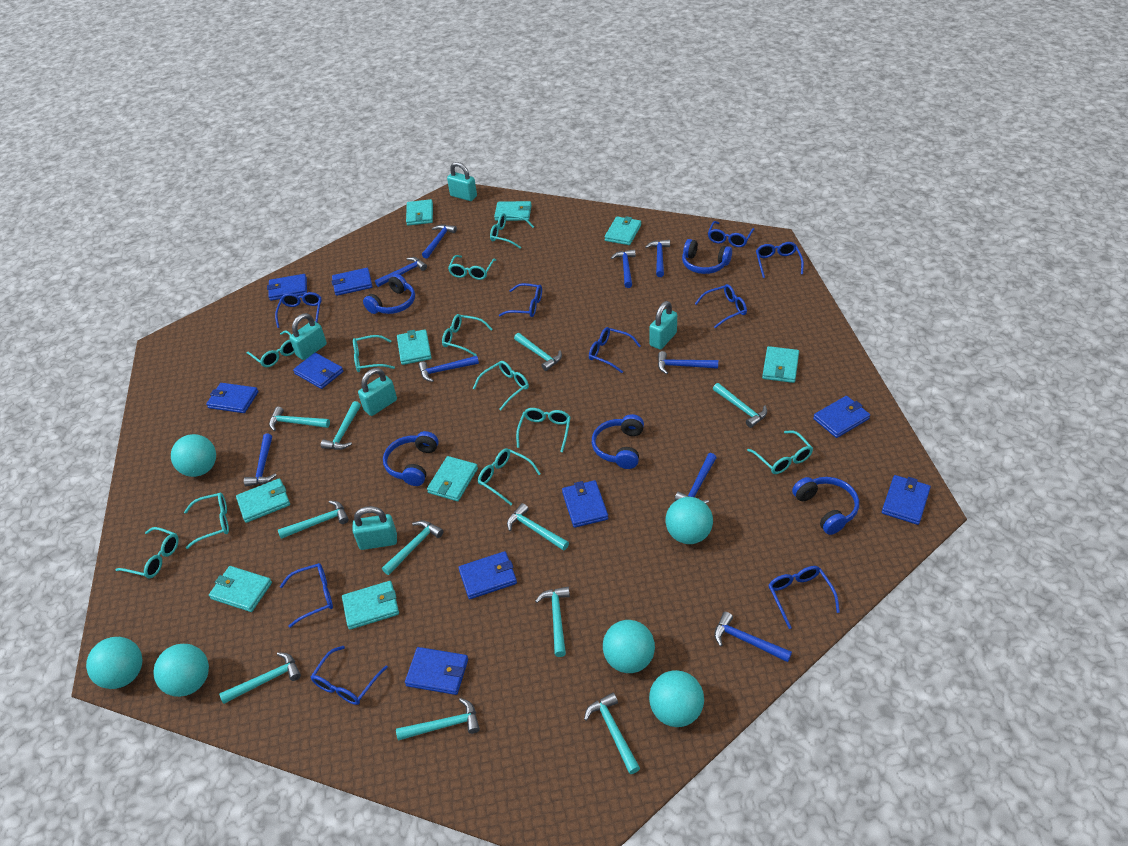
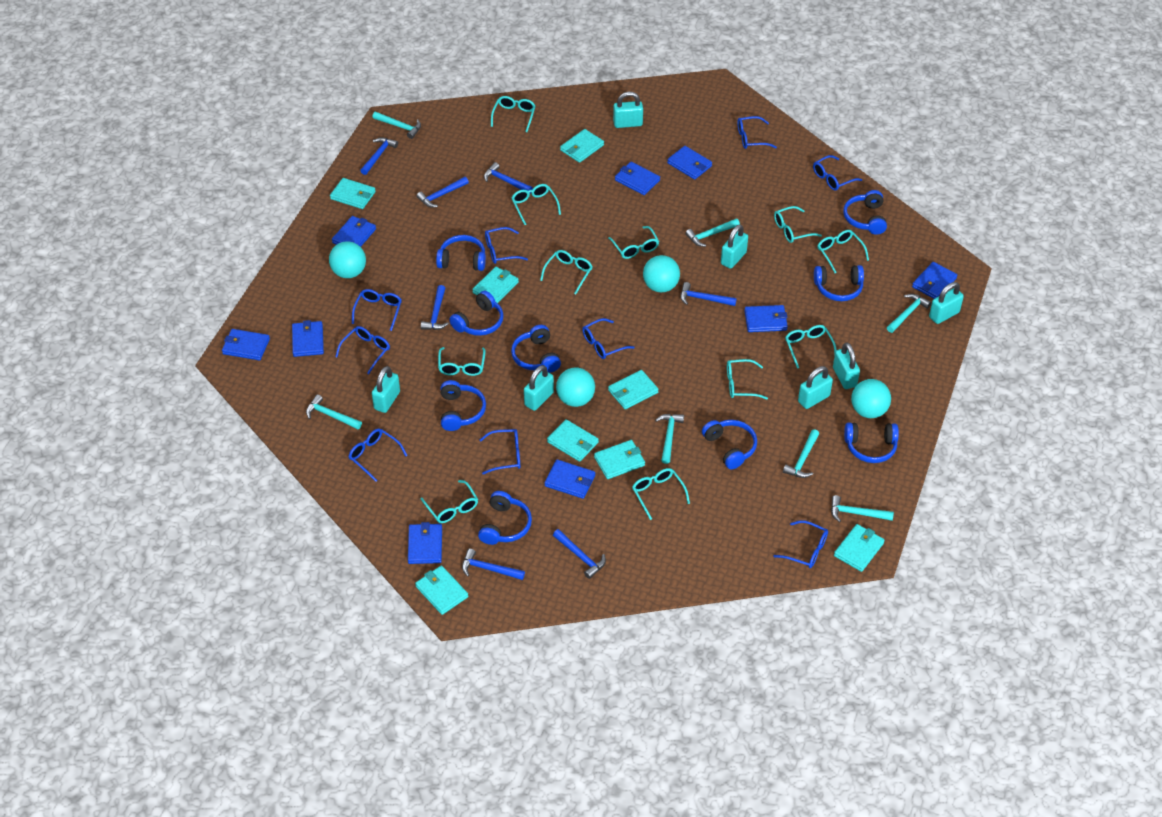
blue hammer: [244,433,276,486] [375,257,427,287] [418,356,479,382] [422,224,457,259] [611,249,636,288] [645,240,670,277] [658,351,718,374] [675,453,717,503] [714,612,792,662] = 9 -> [360,137,398,175] [416,177,469,208] [421,285,449,330] [462,549,525,580] [484,162,533,193] [553,529,606,579] [680,282,737,306] = 7
blue headphones: [363,274,415,314] [383,431,439,486] [592,414,644,469] [682,239,732,274] [792,477,859,535] = 5 -> [436,235,486,271] [440,380,486,431] [449,291,504,336] [478,491,532,545] [511,325,561,373] [702,420,757,469] [814,265,864,301] [843,190,887,235] [844,422,899,463] = 9
turquoise ball: [86,637,143,689] [153,644,209,697] [171,434,216,477] [603,620,655,673] [649,670,704,727] [666,497,713,544] = 6 -> [329,241,366,278] [556,368,595,407] [643,255,680,292] [851,379,891,418] = 4
turquoise hammer: [219,652,301,704] [269,407,330,431] [278,500,349,539] [321,401,361,450] [382,520,444,575] [396,698,480,741] [507,503,569,551] [514,333,562,371] [535,587,570,657] [584,693,640,774] [713,383,767,428] = 11 -> [306,395,362,429] [372,112,421,139] [655,414,684,464] [685,218,740,247] [783,429,819,478] [831,495,894,522] [887,294,931,333] = 7
turquoise padlock: [289,313,327,360] [353,506,397,550] [358,368,397,416] [447,162,477,201] [649,301,677,350] = 5 -> [372,366,400,413] [524,365,554,411] [613,91,643,128] [721,224,748,269] [798,366,833,409] [833,343,860,389] [929,282,964,324] = 7
turquoise wallet: [209,566,272,612] [236,478,290,523] [342,581,399,630] [397,329,432,365] [406,199,433,226] [427,456,478,501] [494,201,532,221] [605,216,641,245] [762,346,799,383] = 9 -> [330,178,376,209] [415,565,468,615] [472,267,519,303] [547,419,599,462] [560,129,604,163] [594,440,645,479] [608,370,659,409] [834,524,885,572] = 8

